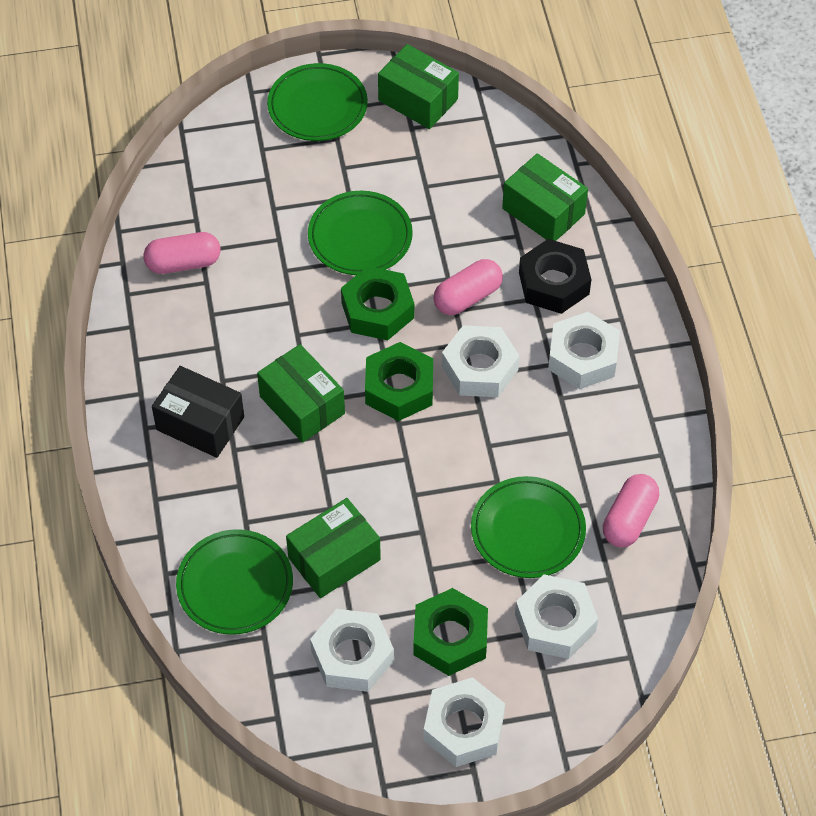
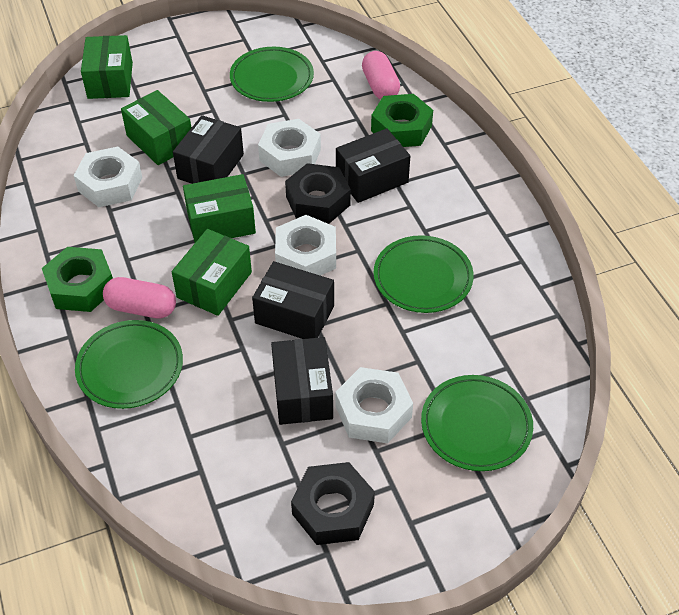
black box: [152,366,244,458] = 1 -> [173,115,244,184] [252,261,334,339] [271,337,333,425] [336,128,410,203] = 4
black nut: [519,239,591,314] = 1 -> [285,163,351,224] [291,462,375,545] = 2
green nut: [341,266,414,340] [365,342,433,421] [413,588,488,676] = 3 -> [42,247,113,312] [371,94,433,147] = 2
pink capsule: [144,232,220,274] [433,259,503,315] [603,474,659,547] = 3 -> [103,277,176,319] [362,51,400,99] = 2
white nut: [310,609,394,692] [424,677,505,767] [442,325,520,397] [515,574,598,659] [548,312,620,389] = 5 -> [74,147,142,207] [258,119,321,177] [275,215,336,276] [335,367,413,443] = 4

